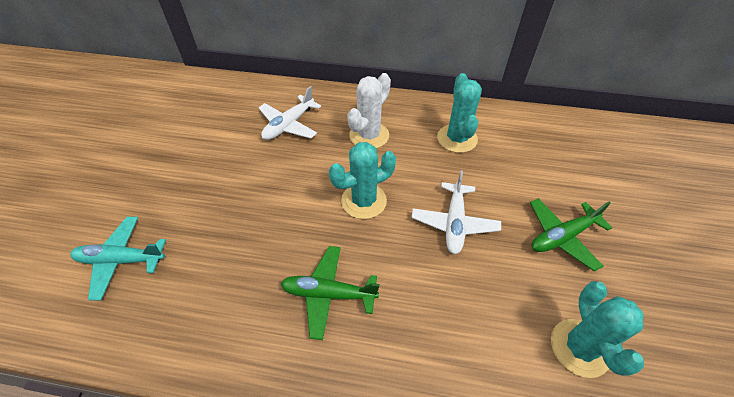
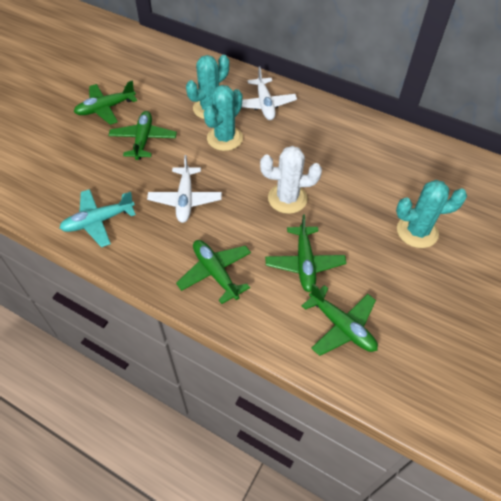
green plane: [281,246,380,340] [530,198,612,272] = 2 -> [74,81,137,125] [108,111,177,160] [176,240,251,304] [265,215,346,292] [302,284,378,356] = 5

